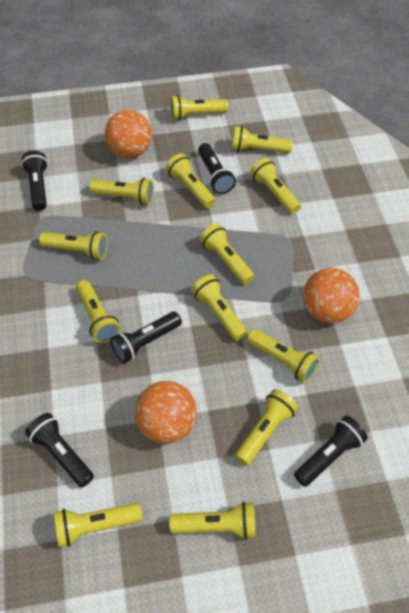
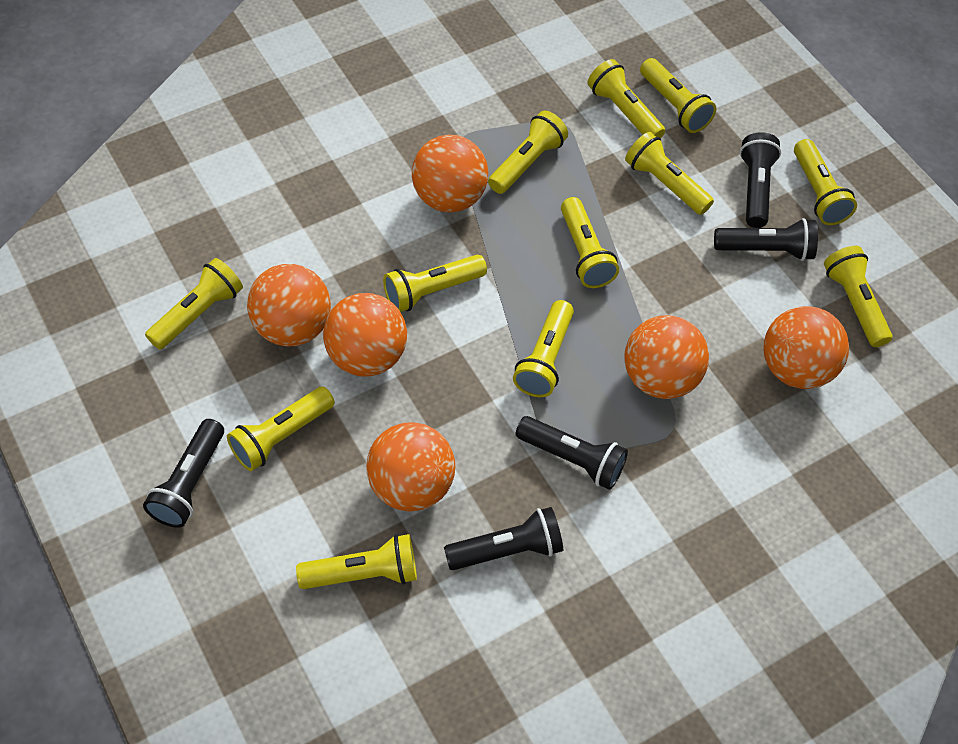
orange ball: [105,110,152,158] [135,381,197,444] [303,268,360,323] = 3 -> [247,264,331,346] [323,293,407,376] [366,422,455,512] [412,135,488,212] [625,315,709,399] [763,306,849,389] = 6
yellow flashlight: [39,231,108,260] [54,503,142,547] [76,280,121,343] [89,178,154,205] [166,154,216,208] [169,502,256,540] [170,95,229,121] [191,274,247,341] [199,224,254,285] [232,126,293,153] [235,389,298,466] [247,329,320,383] [250,158,301,214] = 13 -> [145,258,243,350] [227,387,335,471] [296,534,417,589] [383,255,487,312] [488,110,568,194] [513,300,574,397] [561,197,619,288] [588,59,665,138] [625,132,714,215] [640,58,716,133] [794,139,857,225] [824,246,892,347] = 12

